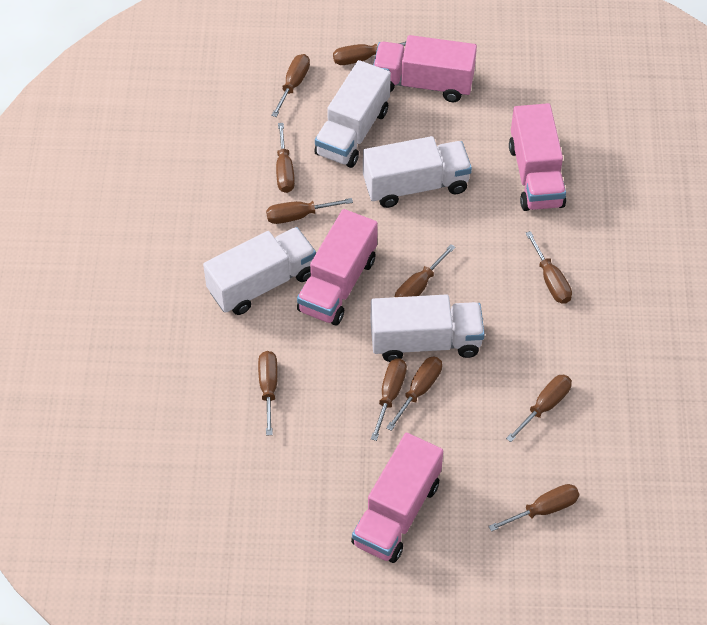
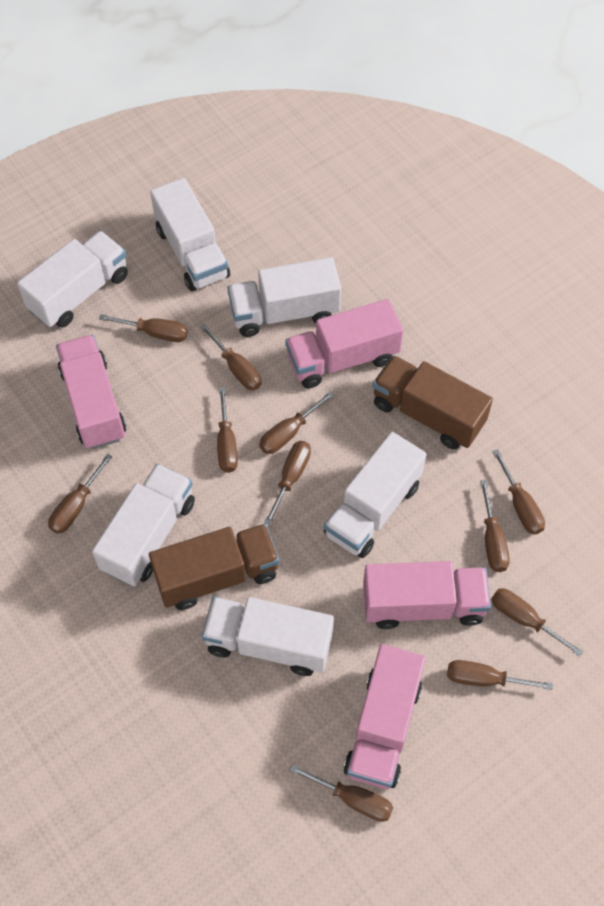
brown truck: none = 0 -> [149,524,279,610] [373,355,493,449] = 2
white truck: [203,227,316,315] [314,60,391,168] [363,136,472,208] [370,295,485,362] = 4 -> [17,231,128,328] [92,464,195,587] [150,178,230,291] [202,597,334,676] [228,257,341,337] [324,432,427,558] = 6

